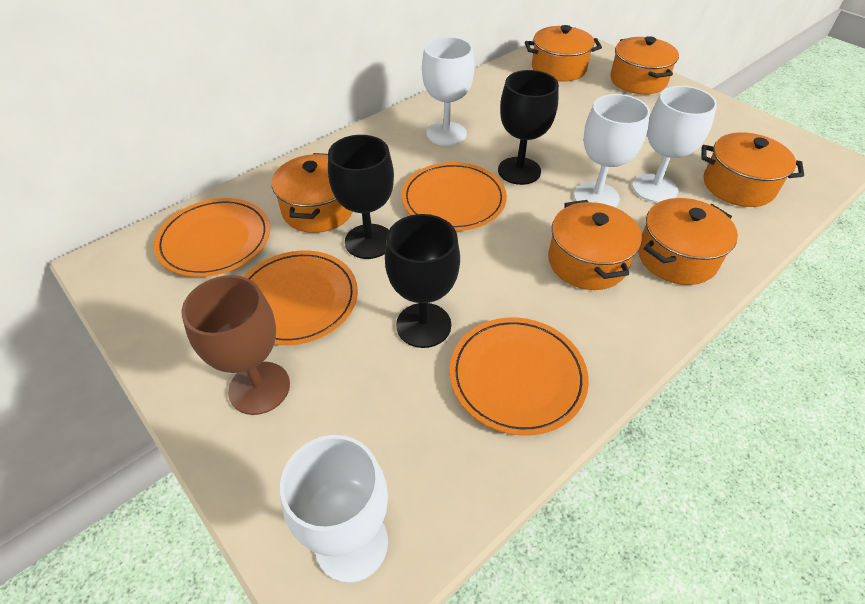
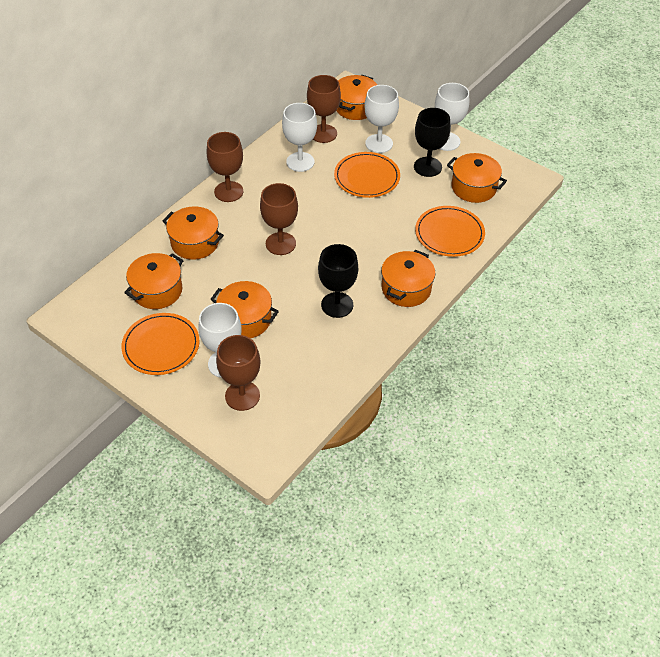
black goblet: [328,135,394,259] [385,214,460,348] [498,70,559,185] = 3 -> [318,244,358,318] [414,108,450,177] = 2
brown goblet: [181,275,290,415] = 1 -> [207,132,243,202] [216,335,260,411] [260,183,298,255] [307,75,341,143] = 4
orange plate: [154,198,270,277] [244,250,358,345] [402,162,507,231] [450,317,589,436] = 4 -> [121,313,199,375] [334,152,400,198] [415,206,485,257] = 3

